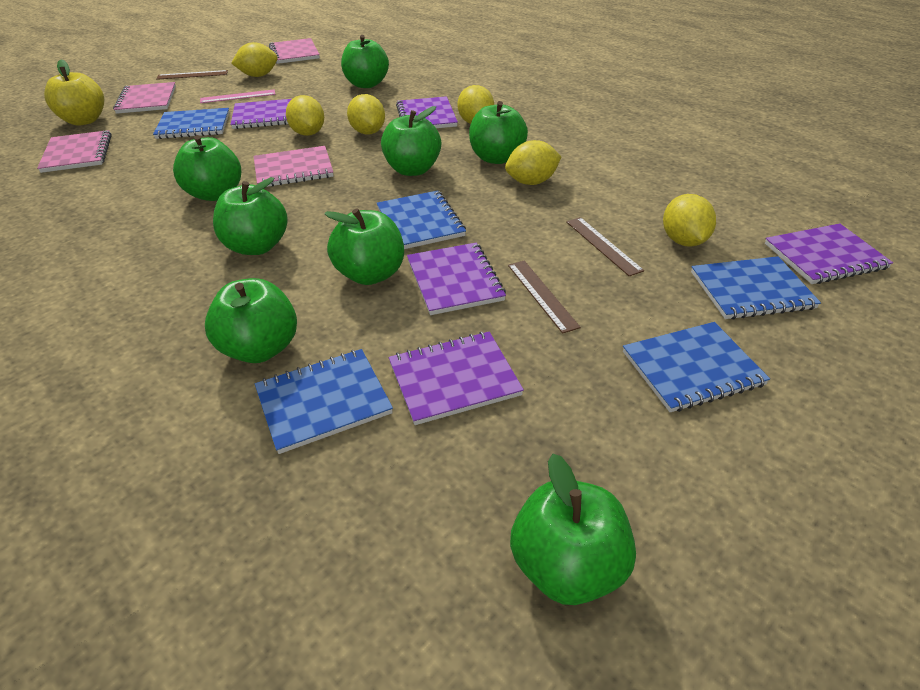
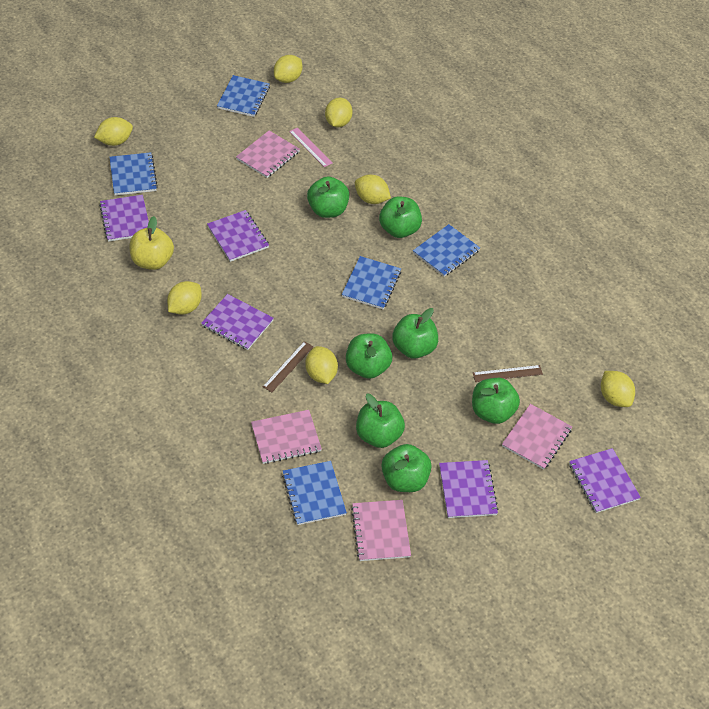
brown ruler: [156,70,228,80] [508,261,581,334] [566,217,644,277] = 3 -> [263,341,313,392] [473,365,543,382] = 2
green apple: [173,135,241,201] [205,278,297,363] [213,177,288,255] [324,208,404,285] [341,35,389,88] [381,106,441,176] [469,101,528,164] [510,454,636,605] = 8 -> [307,176,349,218] [346,333,392,379] [356,394,405,448] [379,196,422,238] [382,444,432,492] [392,308,438,359] [472,378,520,424] = 7
yellow lemon: [231,42,277,77] [286,95,324,136] [347,94,385,135] [457,85,494,124] [505,140,561,185] [663,194,716,247] = 6 -> [94,117,133,146] [167,281,202,315] [274,55,302,83] [305,346,338,384] [325,98,353,128] [355,175,391,204] [601,371,635,407] = 7

